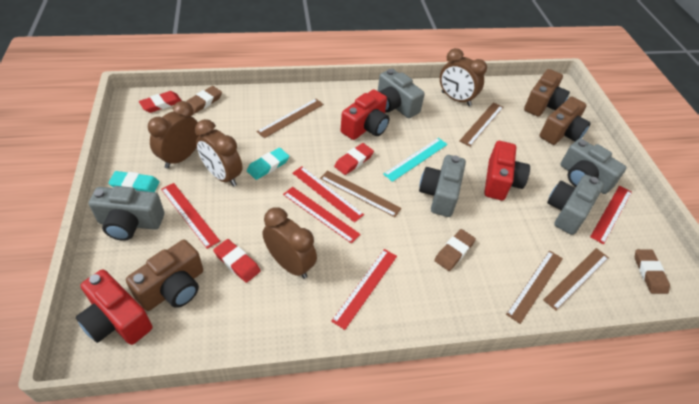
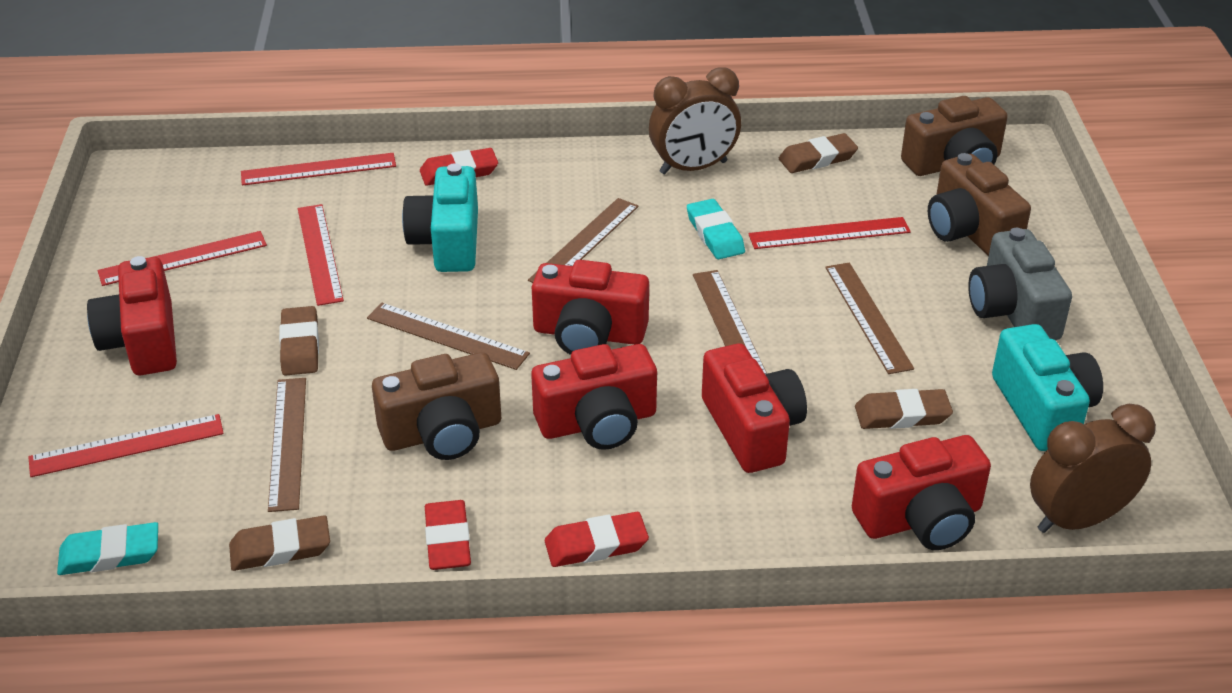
brown clock: [148,101,199,169] [195,119,242,187] [263,207,317,279] [440,48,487,106] = 4 -> [649,67,741,175] [1030,404,1156,533] = 2
brown eraser: [186,86,222,114] [434,229,476,271] [635,249,670,294] = 3 -> [229,516,330,571] [279,306,319,376] [779,133,858,173] [855,389,953,429] = 4
grey camera: [89,186,164,241] [378,69,425,118] [419,155,466,217] [547,175,604,235] [560,138,627,194] = 5 -> [968,228,1072,340] = 1
red camera: [76,269,152,345] [341,89,390,140] [484,141,530,200] = 3 -> [87,256,177,375] [531,344,657,450] [532,260,649,355] [702,344,807,473] [852,435,991,550] = 5
turquoise camera: none = 0 -> [402,163,478,272] [992,324,1103,451] = 2
turquoise ruler: [383,138,448,182] = 1 -> none = 0

